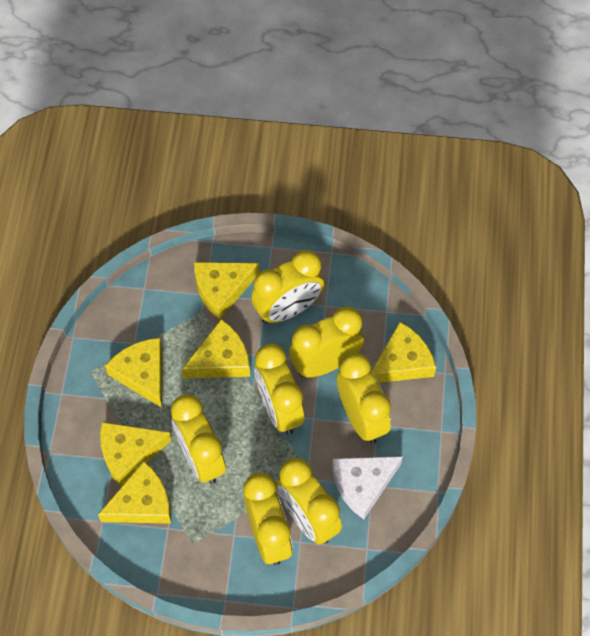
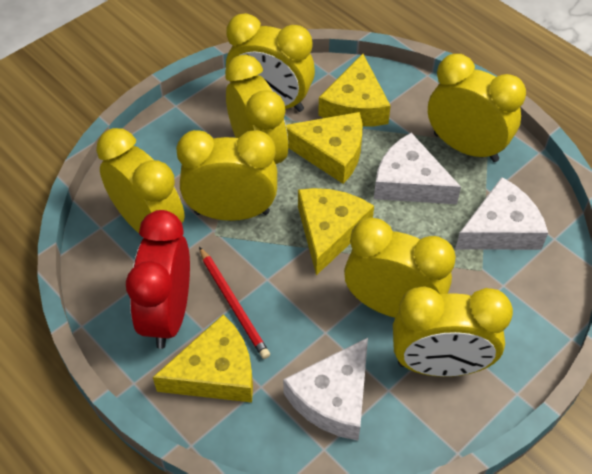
red clock: none = 0 -> [126,210,190,349] = 1
red pencil: none = 0 -> [199,247,270,359] = 1
white cheese: [332,456,403,519] = 1 -> [283,338,368,440] [374,133,461,204] [455,177,548,250] = 3
yellow cheese: [98,461,171,524] [100,422,172,487] [105,338,162,408] [182,319,250,378] [194,262,259,319] [371,322,436,383] = 6 -> [153,314,253,402] [286,112,362,184] [298,188,374,275] [318,54,391,127] = 4

